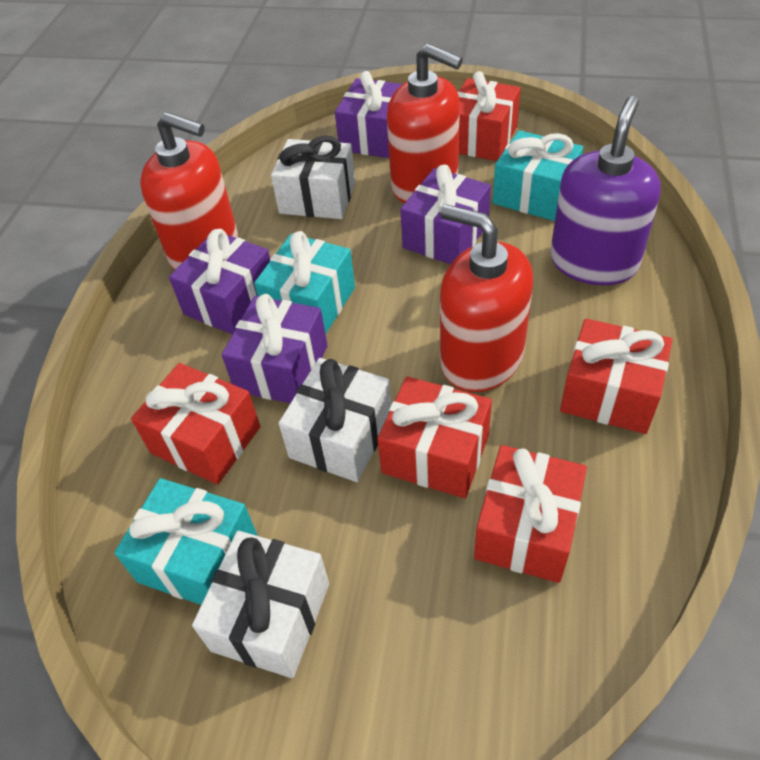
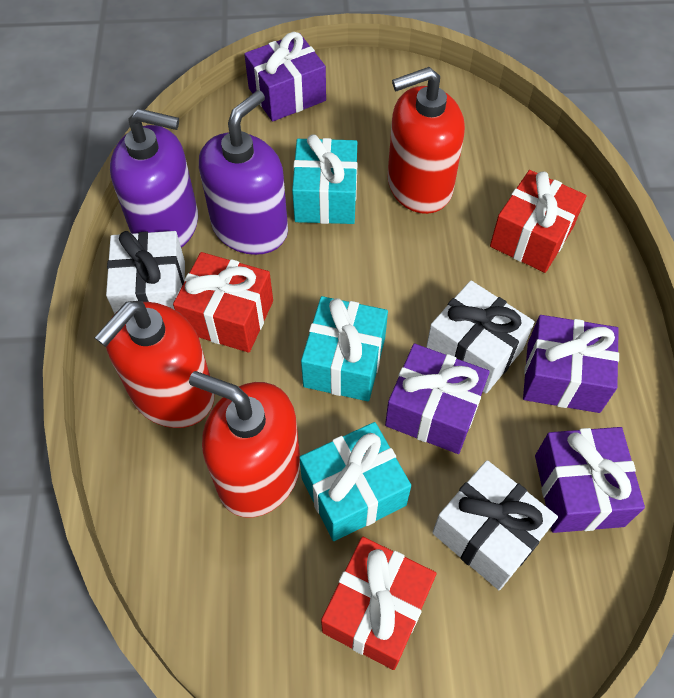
purple soap dispenser: [550,96,661,285] = 1 -> [110,109,198,248] [199,90,288,255] = 2
red gift: [131,363,260,485] [377,376,492,498] [458,71,521,161] [474,445,587,583] [560,318,673,434] = 5 -> [173,252,273,353] [321,537,437,670] [490,170,587,273] = 3

